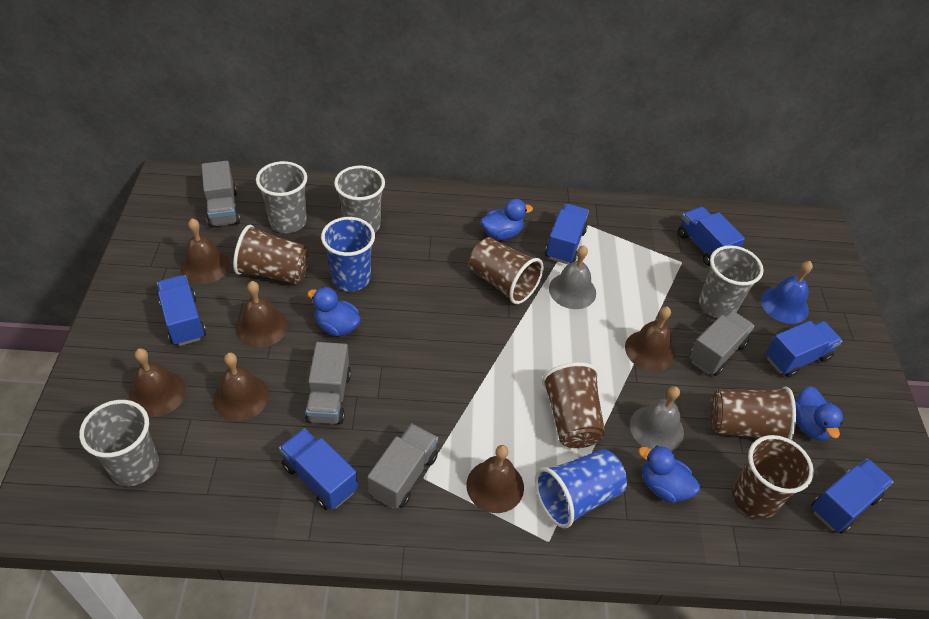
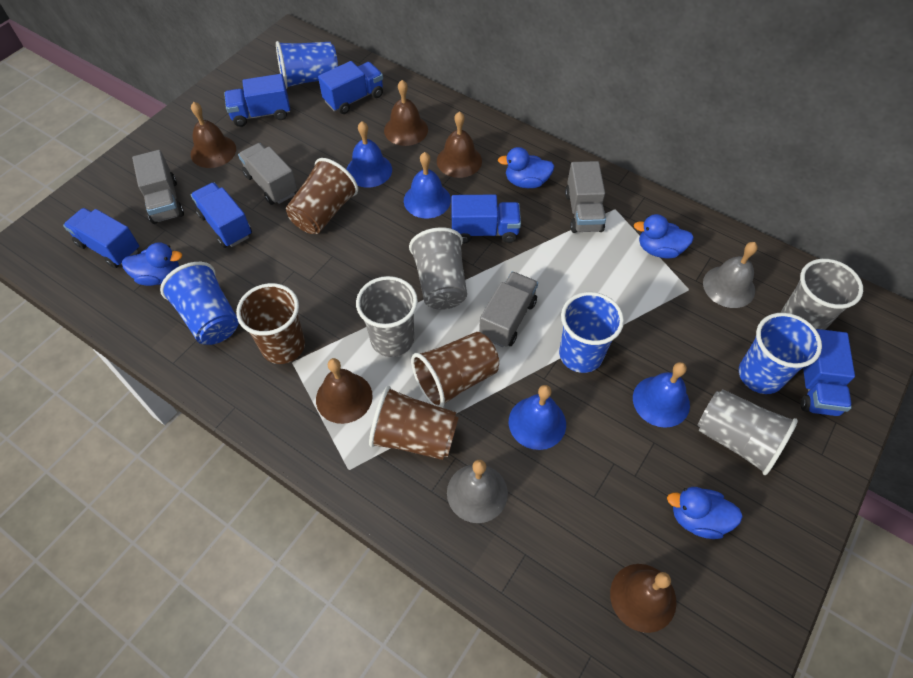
blue bell: [761,261,813,324] = 1 -> [346,121,392,188] [404,152,451,218] [509,385,566,450] [633,362,690,428] = 4
blue cup: [321,217,375,292] [535,449,627,528] = 2 -> [160,262,239,345] [276,41,338,89] [559,292,624,373] [739,313,822,394] = 4
brown bell: [129,348,186,417] [180,218,230,284] [213,353,269,421] [236,281,288,348] [467,445,524,513] [625,306,675,371] = 6 -> [191,102,236,168] [316,358,373,424] [384,80,428,146] [437,111,482,178] [610,564,676,633] = 5
brown cup: [233,225,310,284] [469,237,544,304] [542,362,605,448] [710,387,796,440] [732,435,814,519] = 5 -> [236,283,305,364] [286,158,358,234] [369,386,459,460] [411,332,499,408] = 4

